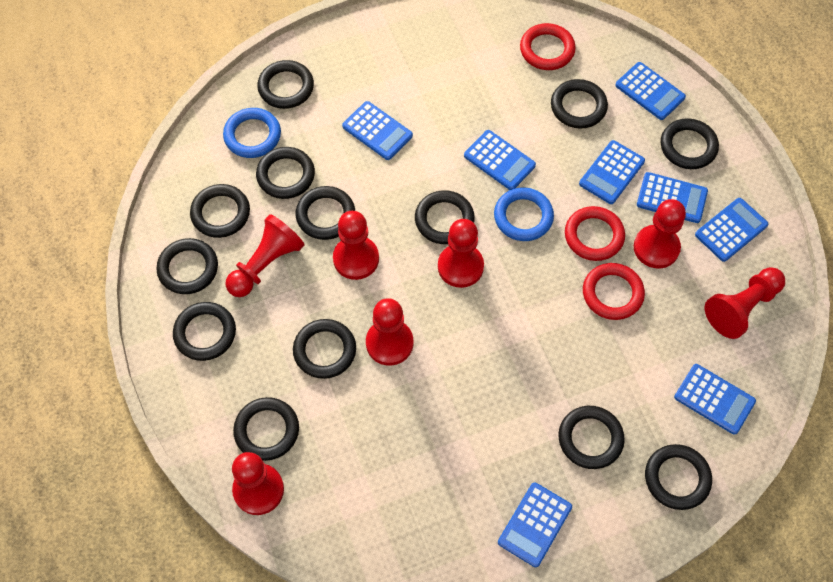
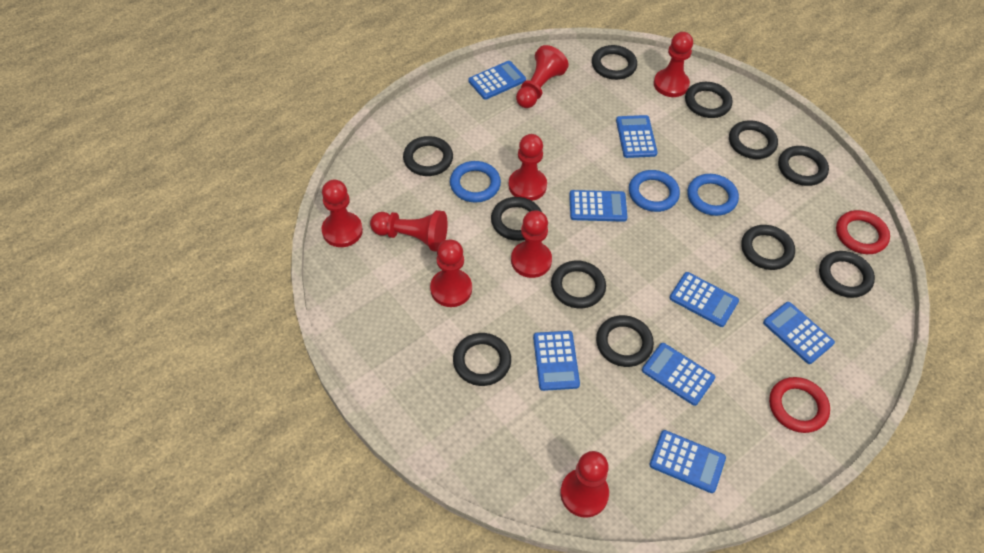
black ring: [156,238,218,294] [173,302,236,361] [190,184,250,238] [233,397,299,461] [256,147,315,199] [257,60,314,109] [293,319,356,379] [296,186,355,240] [415,190,475,244] [551,79,608,129] [558,406,625,469] [645,444,712,510] [661,118,719,169] = 13 -> [403,136,453,176] [453,333,511,386] [491,197,542,241] [551,261,606,308] [592,45,637,80] [596,315,654,367] [685,82,732,118] [729,120,778,159] [741,225,795,270] [778,146,829,186] [819,251,875,298] = 11
blue ring: [223,108,281,158] [494,187,554,241] = 2 -> [450,161,501,203] [629,170,680,212] [687,174,739,216] = 3
red pawn: [225,214,304,297] [232,452,284,515] [333,211,379,280] [366,298,413,366] [438,219,484,288] [634,199,686,268] [705,267,785,339] = 7 -> [321,180,363,247] [370,210,448,252] [430,240,472,307] [508,134,547,201] [511,210,552,278] [516,45,569,108] [560,451,609,518] [654,32,693,97] = 8
red ring: [520,23,576,70] [565,206,625,261] [583,263,645,320] = 3 -> [769,377,830,433] [836,210,890,254] = 2

